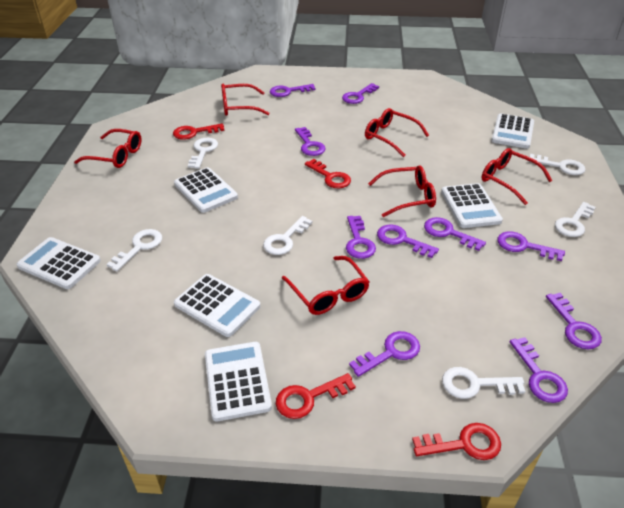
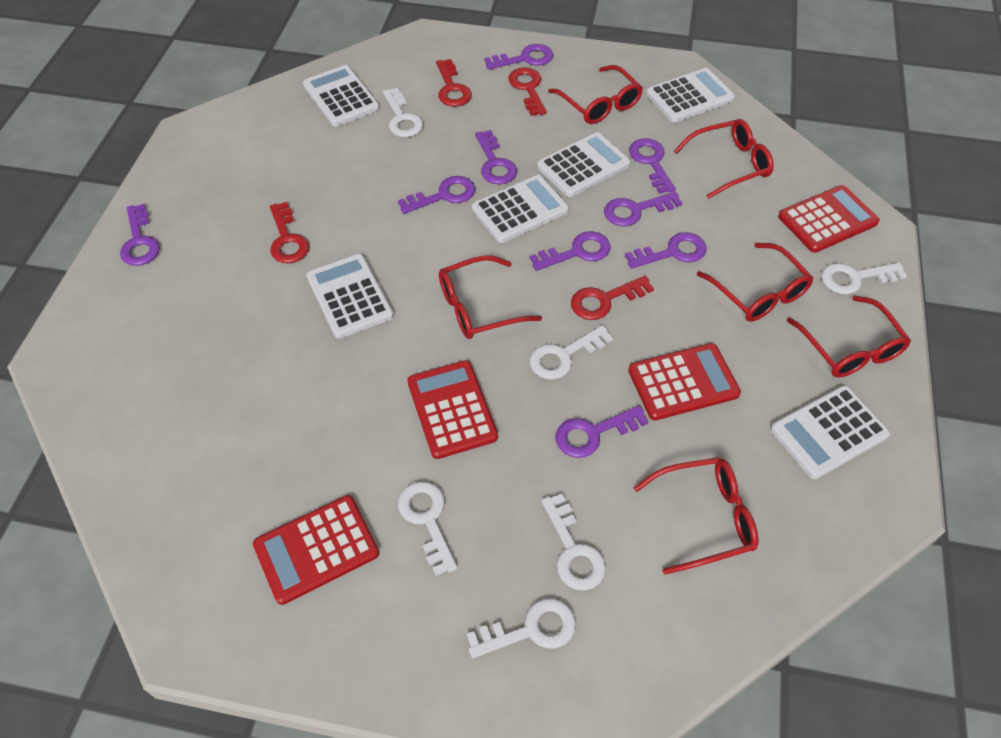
purple key: [270,84,316,97] [295,127,325,156] [342,83,379,104] [346,216,376,259] [349,331,420,377] [377,224,439,258] [424,217,486,251] [497,231,565,261] [510,337,568,403] [546,293,602,349] = 10 -> [120,204,160,266] [398,176,475,214] [475,130,517,184] [484,44,553,70] [530,231,610,271] [555,406,648,458] [604,191,682,226] [625,232,707,269] [629,138,676,194] = 9
red calculator: none = 0 -> [253,495,379,605] [407,360,498,459] [628,343,741,420] [778,185,879,253] = 4

